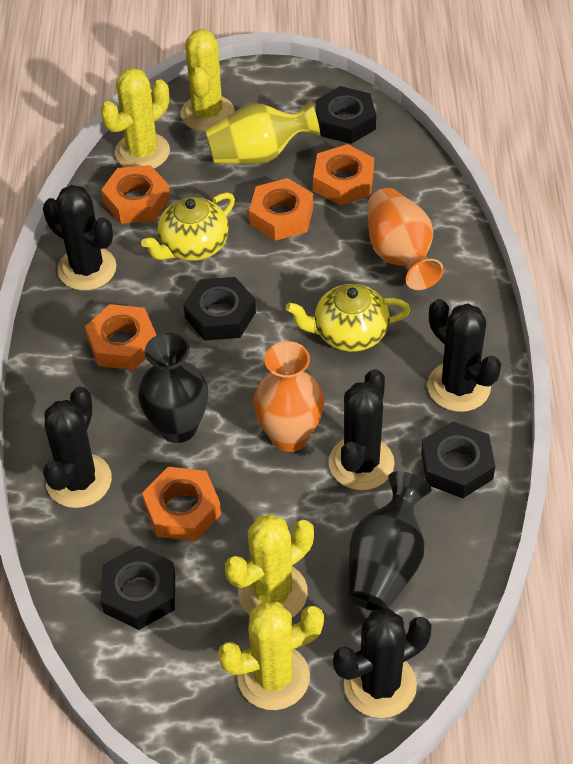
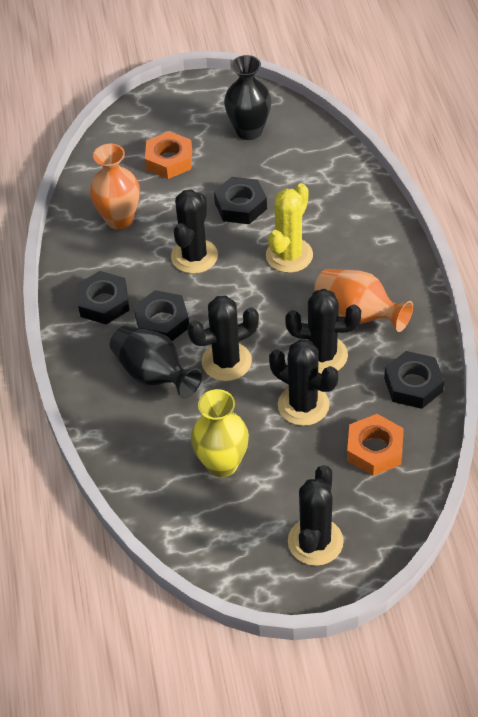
orange nut: [85,304,156,370] [101,165,170,224] [142,467,221,541] [249,178,313,241] [313,144,374,205] = 5 -> [145,131,192,179] [347,414,404,476] = 2
yellow cactus: [100,68,170,168] [181,29,235,132] [218,601,324,710] [225,514,314,617] = 4 -> [266,183,313,273] = 1
yellow teapot: [141,192,235,261] [286,284,410,352] = 2 -> none = 0

